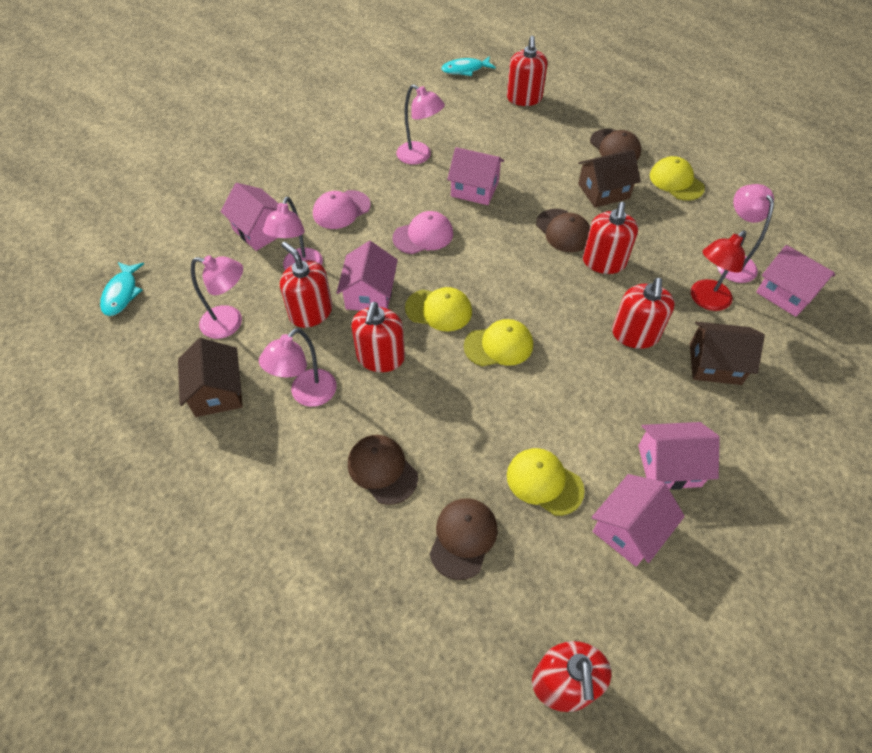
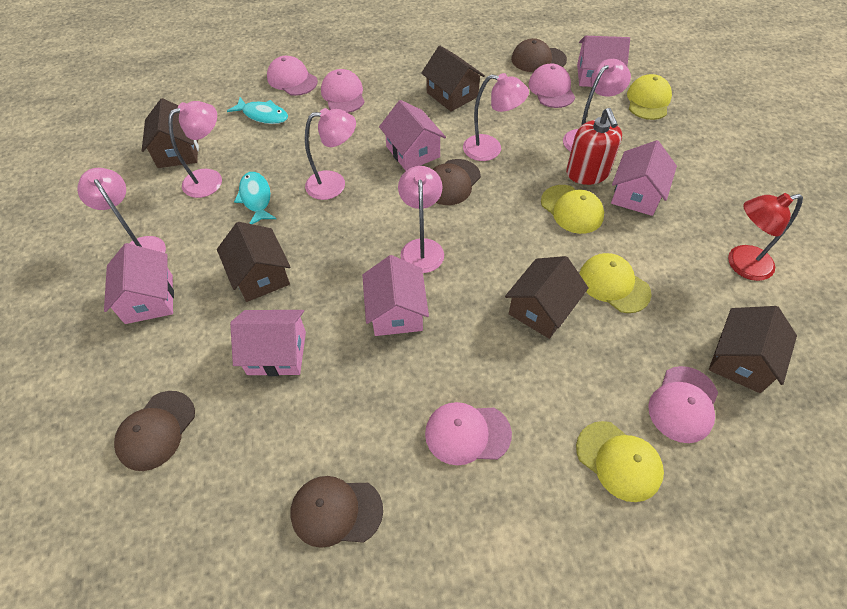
brown house: [178,338,243,417] [578,149,641,208] [690,322,765,385] = 3 -> [142,98,199,168] [217,222,290,302] [421,45,485,112] [505,256,589,339] [709,306,797,393] = 5
pink cap: [313,190,371,229] [393,211,453,254] = 2 -> [267,56,318,96] [321,69,365,113] [425,402,512,465] [528,64,575,108] [648,366,718,443] = 5
pink lamp: [191,255,243,339] [259,328,337,407] [263,197,323,270] [396,84,445,164] [717,184,774,283] = 5 -> [77,168,166,253] [168,101,222,198] [305,108,356,200] [398,166,444,273] [463,73,529,161] [563,59,631,152] = 6
red soap dispenser: [280,242,332,328] [351,302,405,372] [507,36,548,106] [532,641,611,712] [583,202,638,274] [612,278,675,349] = 6 -> [566,108,622,185] = 1

